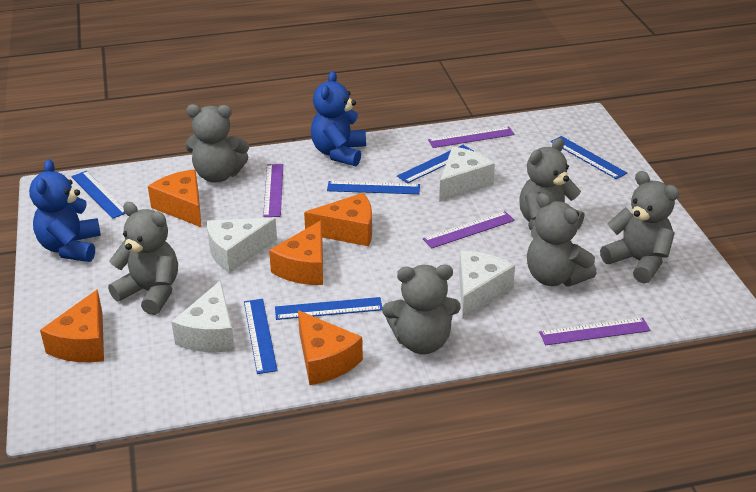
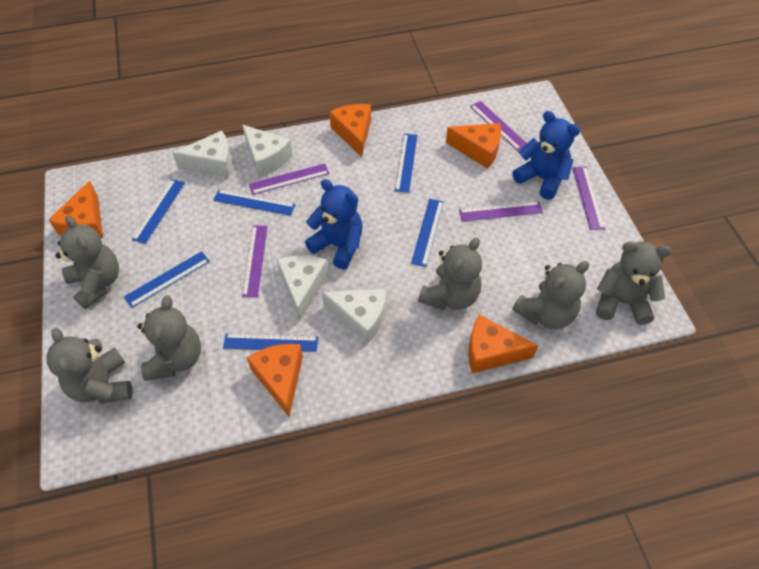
purple ruler: [263,164,283,217] [423,211,515,249] [428,127,515,148] [539,318,651,345] = 4 -> [242,225,268,297] [249,164,329,195] [459,201,543,222] [470,101,527,151] [572,167,605,230] = 5

